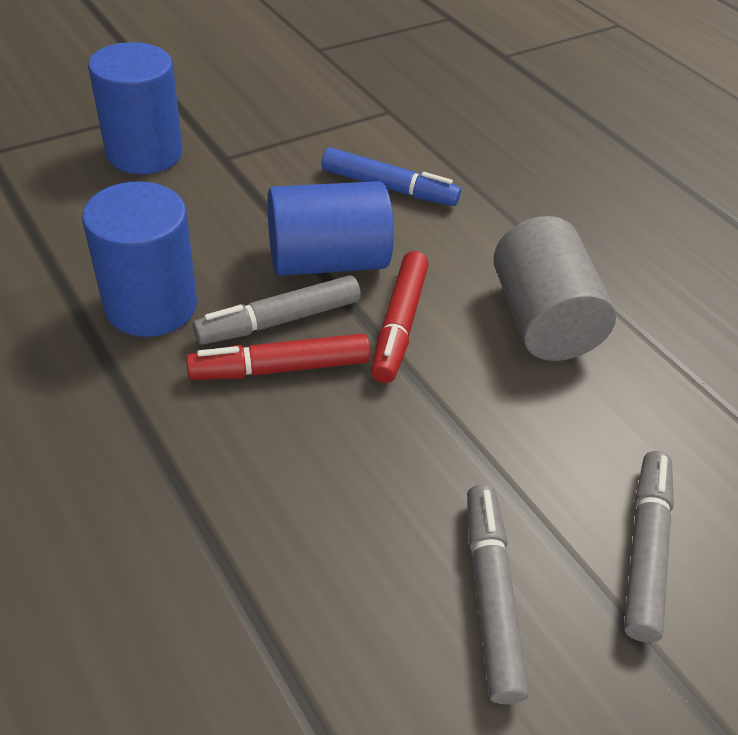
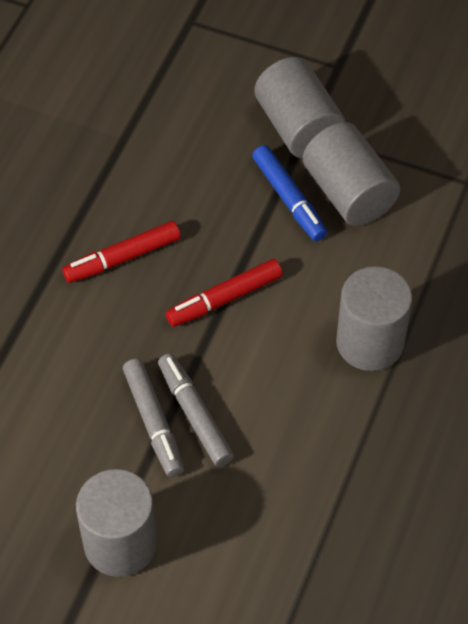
blue cylinder: [82,181,197,337] [88,42,182,174] [267,181,394,276] = 3 -> none = 0
grey cylinder: [494,216,616,361] = 1 -> [76,469,157,577] [255,57,346,158] [303,122,400,226] [336,266,412,371] = 4
grey marker: [193,275,361,345] [467,484,529,704] [624,451,674,643] = 3 -> [123,359,184,477] [158,353,234,467] = 2

